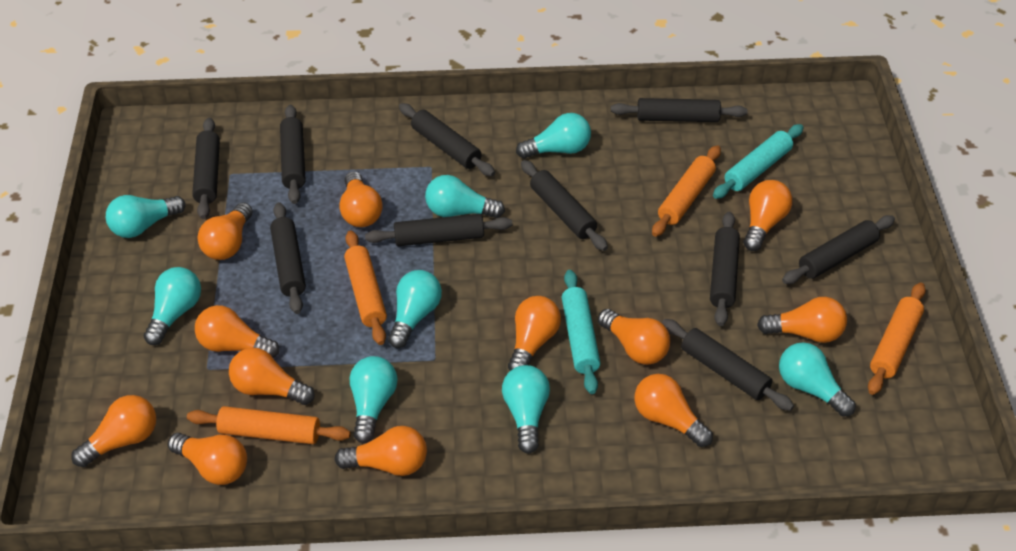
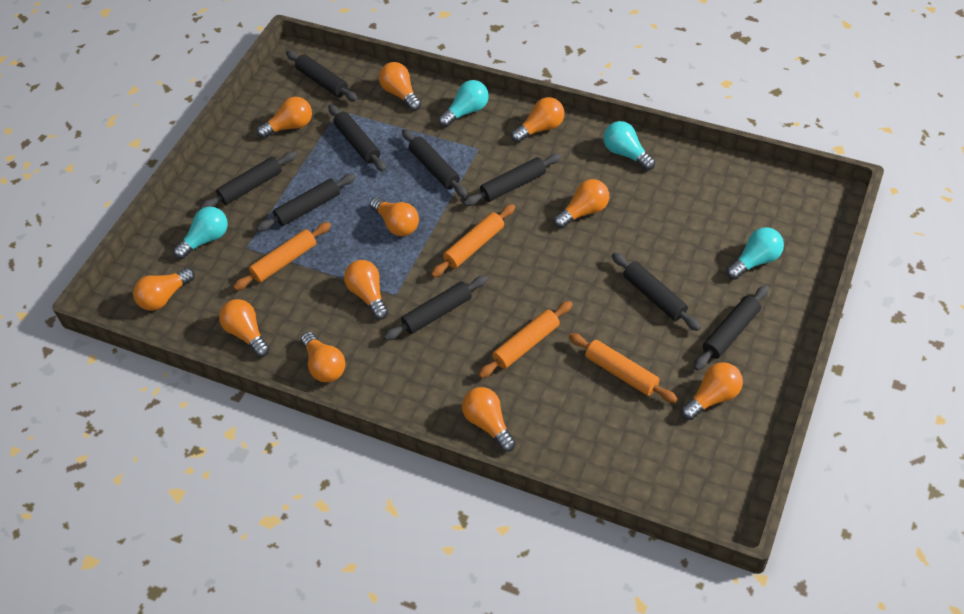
black rolling pin: [192,118,220,219] [270,202,306,314] [280,105,305,204] [365,214,512,246] [399,103,495,176] [521,160,608,251] [611,98,747,122] [662,319,794,411] [710,212,740,326] [782,215,895,284] = 10 -> [200,151,297,209] [256,174,356,232] [286,51,358,101] [328,104,386,172] [384,276,488,341] [402,129,468,198] [464,153,562,206] [612,252,701,331] [694,285,769,370] = 9
orange light bulb: [71,395,156,467] [168,433,247,485] [195,305,279,358] [198,202,253,260] [229,348,314,405] [334,426,427,476] [339,171,383,227] [508,296,561,371] [598,309,670,365] [634,374,713,447] [744,180,792,251] [757,297,847,343] = 12 -> [133,268,195,311] [219,299,270,357] [257,97,312,138] [301,332,345,382] [344,260,388,320] [370,197,419,236] [379,62,421,111] [462,387,516,452] [511,97,564,143] [554,179,609,228] [681,362,743,420] = 11
turquoise light bulb: [106,195,185,238] [144,267,201,345] [349,356,397,443] [388,270,442,348] [425,175,505,218] [502,365,550,453] [516,113,591,159] [779,342,856,417] = 8 -> [173,207,228,259] [439,80,489,127] [603,121,655,170] [727,227,784,280] = 4
turquoise rolling pin: [561,270,600,394] [713,124,804,199] = 2 -> none = 0

